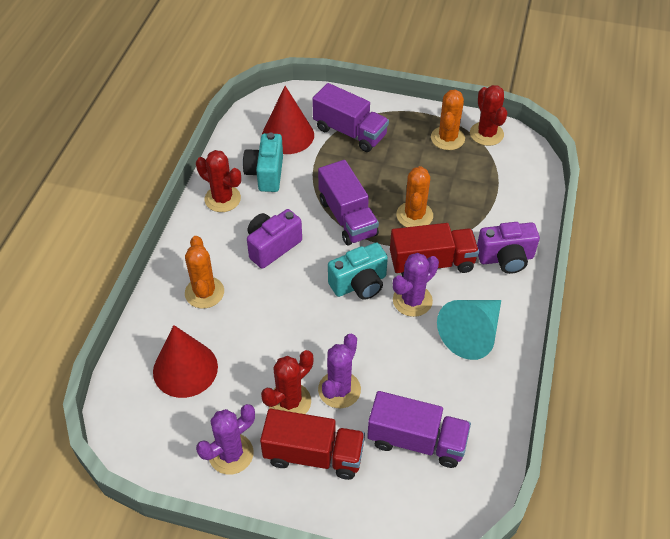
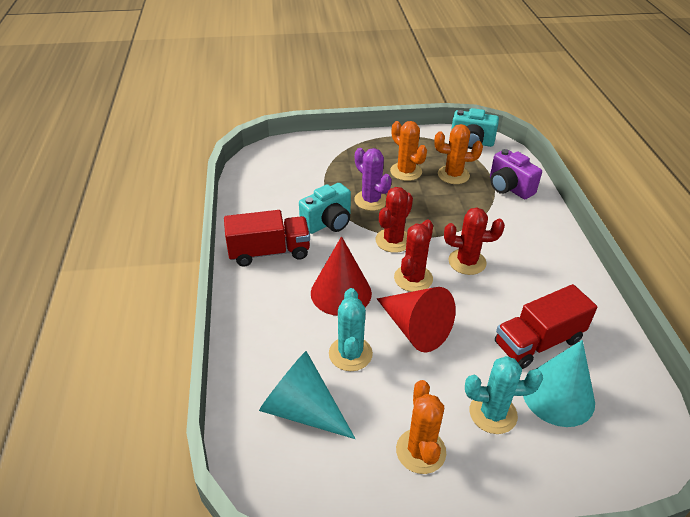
purple cactus: [196,404,255,475] [318,334,361,408] [393,253,439,317] = 3 -> [354,148,392,211] = 1
purple camera: [247,209,302,269] [477,222,540,274] = 2 -> [490,149,542,199] = 1
purple truck: [312,83,389,152] [318,160,379,246] [367,391,471,468] = 3 -> none = 0
turquoise cactus: none = 0 -> [329,288,373,371] [465,356,543,434] = 2
turquoise cone: [437,300,501,360] = 1 -> [259,351,356,439] [523,340,595,427] = 2

